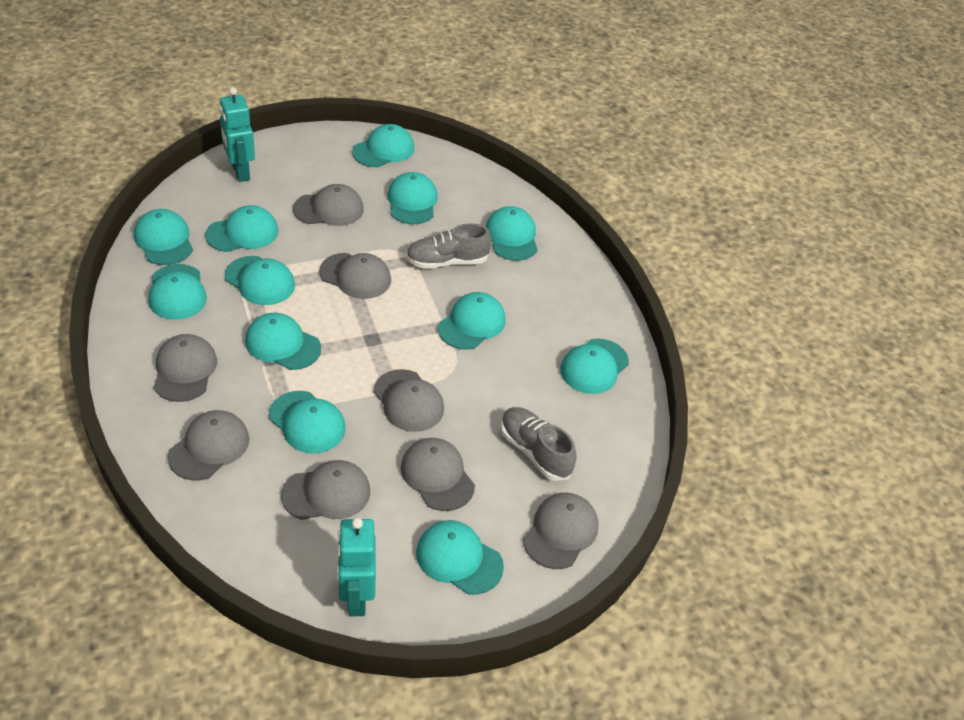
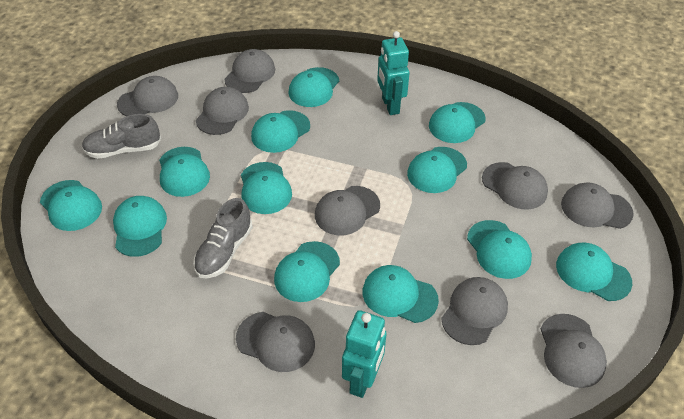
grey cap: [154,334,217,402] [168,410,249,480] [281,460,370,520] [293,184,364,226] [319,253,391,299] [374,369,444,432] [401,438,475,511] [523,493,599,569] = 8 -> [117,76,178,116] [196,87,249,135] [224,49,275,93] [236,312,315,372] [315,186,380,235] [441,277,508,345] [482,162,548,210] [541,314,607,388] [561,183,634,229] = 9

